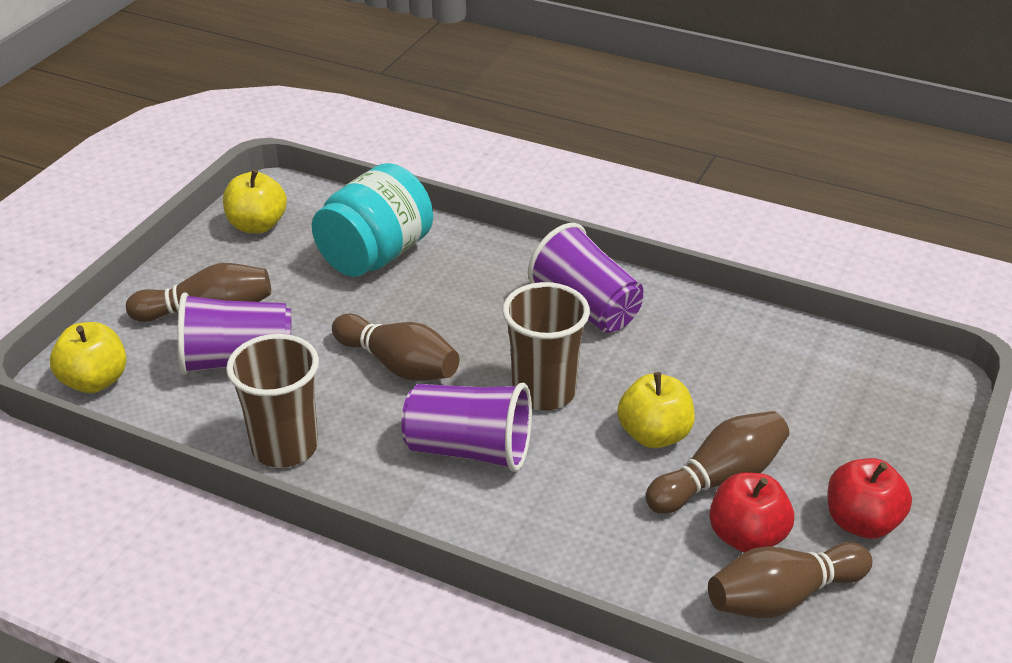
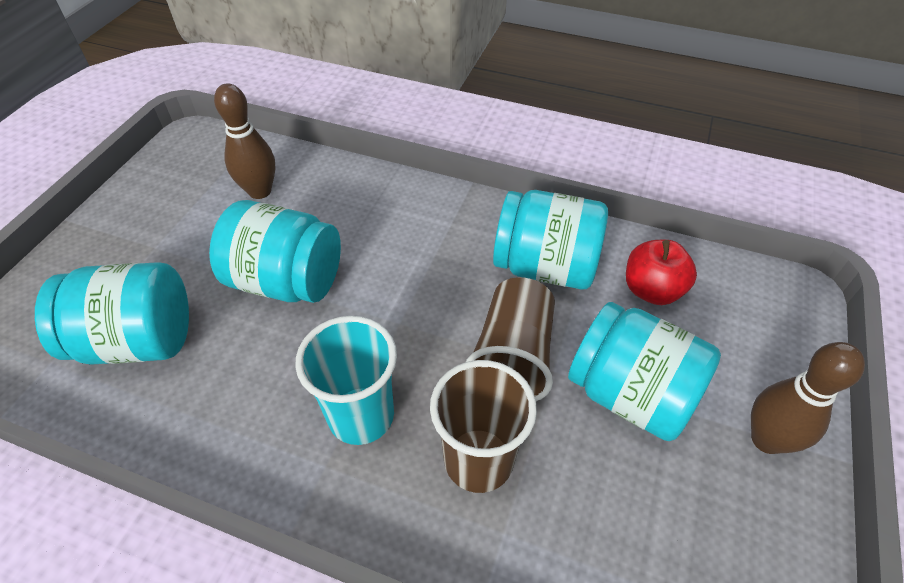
brown bowling pin: [126,263,271,322] [332,313,459,381] [645,411,789,514] [708,542,872,618] = 4 -> [214,83,275,199] [751,342,865,454] = 2
purple cup: [177,292,291,375] [402,383,532,472] [528,223,643,333] = 3 -> none = 0
red apple: [709,472,794,553] [828,458,912,539] = 2 -> [626,240,697,305] = 1
turquoise cup: none = 0 -> [295,316,397,445] = 1
turquoise jar: [312,163,433,277] = 1 -> [35,262,189,365] [209,200,341,303] [493,190,608,290] [568,302,721,441] = 4
yellow apple: [50,322,127,393] [223,169,287,233] [618,372,695,448] = 3 -> none = 0

